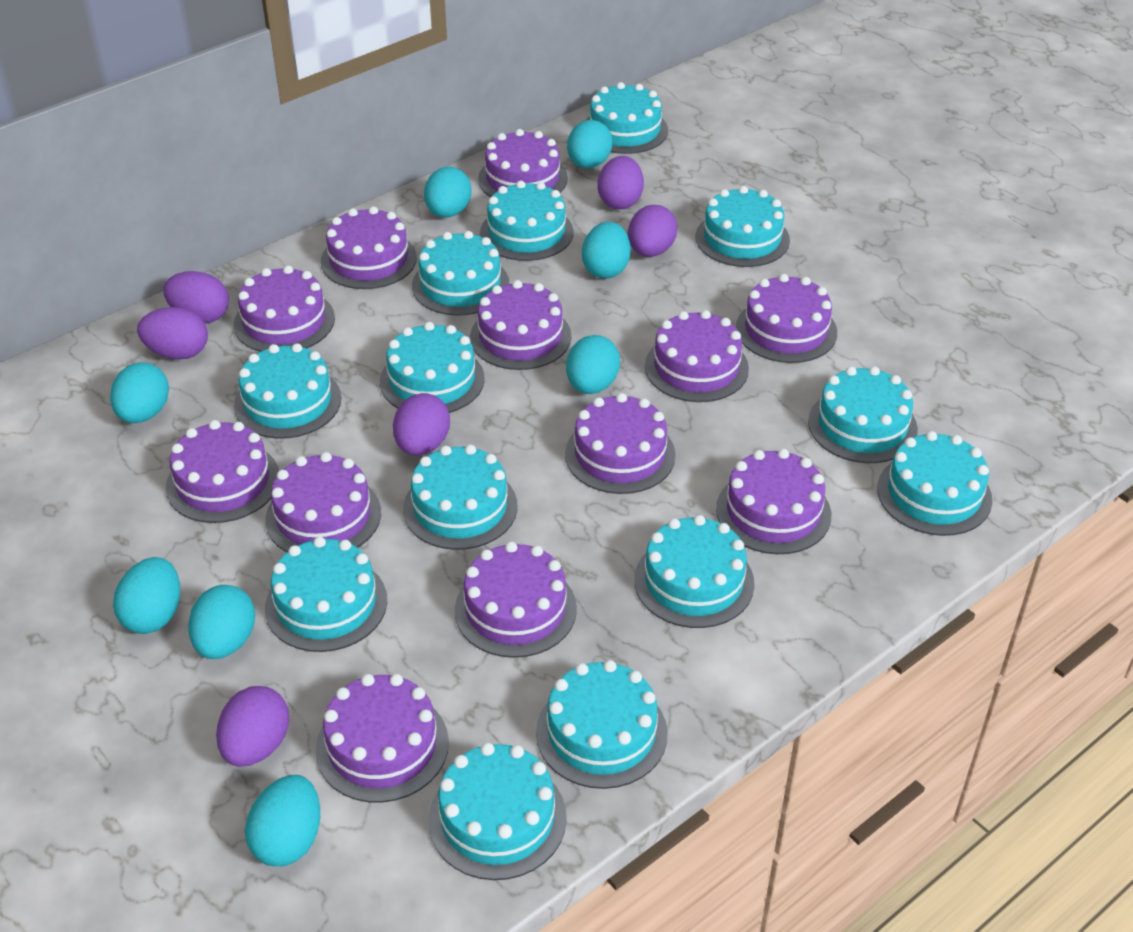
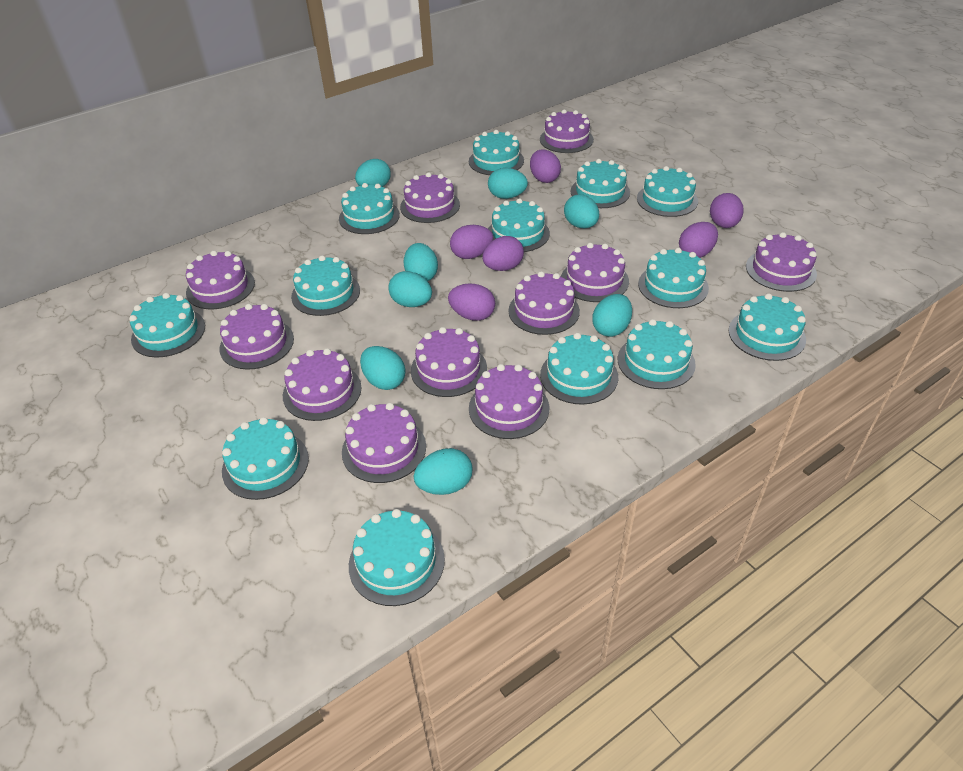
purple cake: [166,420,279,523] [234,265,335,352] [265,452,381,552] [316,674,449,803] [321,206,417,289] [455,542,577,658] [470,280,572,370] [478,129,568,197] [565,393,676,494] [645,310,749,402] [716,449,831,554] [736,274,837,363] = 12 -> [186,251,255,309] [220,304,294,370] [283,348,362,421] [342,403,426,483] [400,172,460,223] [411,327,487,397] [469,364,549,439] [508,271,580,335] [540,109,594,153] [561,243,629,302] [746,232,817,292] = 11

